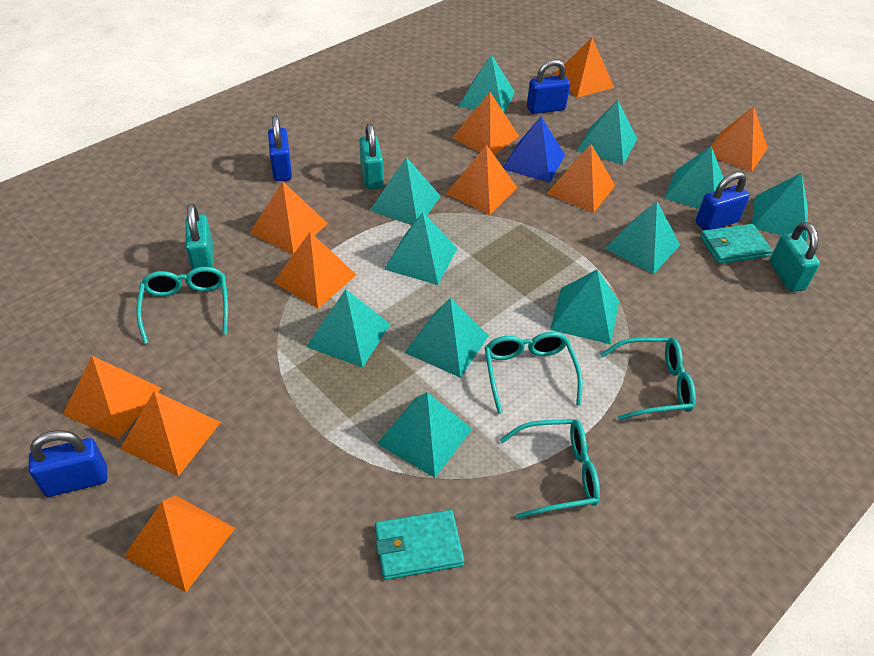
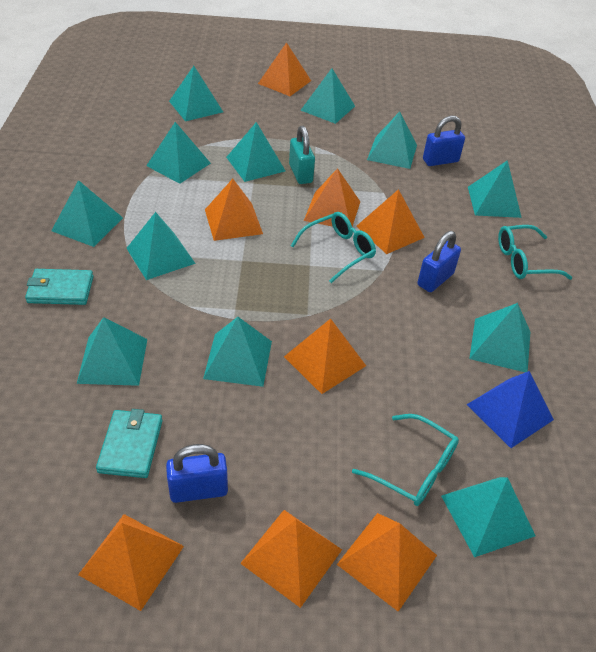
blue padlock: [29,430,108,497] [268,116,292,181] [527,59,570,114] [695,172,750,230] = 4 -> [166,444,228,503] [418,231,461,292] [423,116,465,166] = 3
orange pyramid: [63,356,162,439] [120,391,221,476] [124,495,235,593] [250,181,328,254] [274,232,356,309] [446,145,517,215] [452,92,519,155] [547,144,615,213] [554,38,614,98] [711,106,768,172] = 10 -> [78,514,184,611] [205,179,263,241] [240,510,342,608] [258,42,311,96] [284,318,366,394] [304,168,360,227] [337,513,437,612] [356,189,425,254] = 8
turquoise glasses: [136,267,228,344] [485,332,583,414] [500,419,600,519] [600,337,696,421] = 4 -> [291,212,376,283] [352,414,459,506] [498,225,572,280] = 3
turquoise padlock: [186,203,214,270] [359,124,384,189] [769,222,820,292] = 3 -> [289,126,315,184] = 1
turquoise pyramid: [306,289,390,368] [370,157,441,225] [377,392,472,478] [384,212,457,285] [404,298,489,378] [459,54,515,114] [550,270,619,344] [576,100,637,165] [605,201,680,274] [664,146,723,209] [752,173,808,241] = 11 -> [51,180,123,247] [77,317,147,386] [126,212,196,280] [146,122,211,184] [169,66,223,121] [203,317,272,387] [226,122,285,182] [301,68,355,124] [367,112,417,169] [441,477,535,557] [468,160,522,218] [469,303,530,372] = 12

